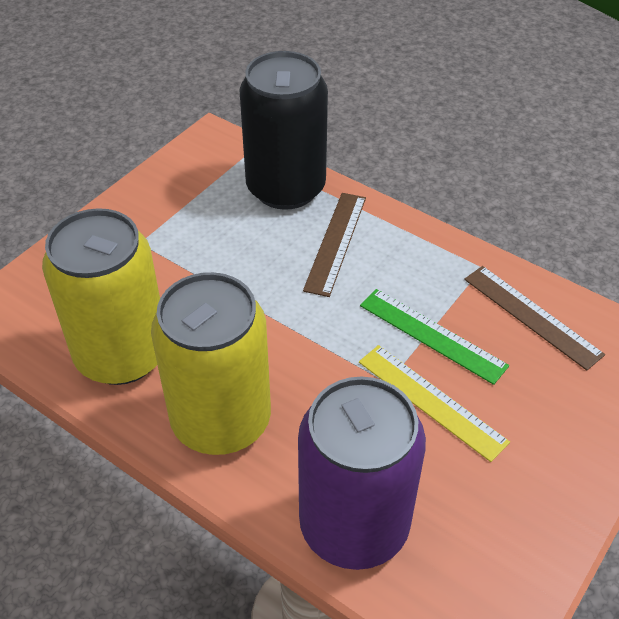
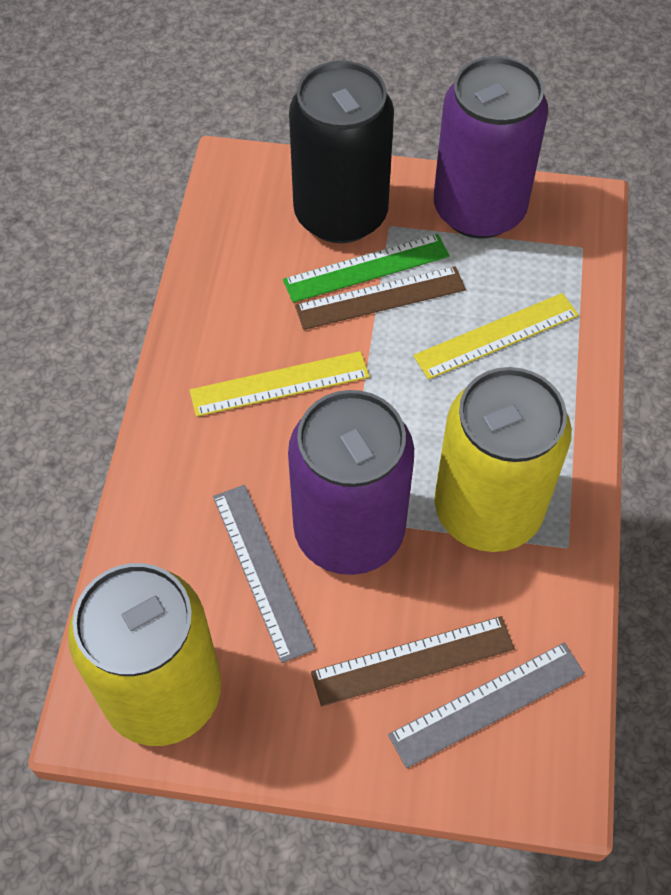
grey ruler: none = 0 -> [213,485,315,663] [388,643,585,768] = 2
purple can: [298,377,426,570] = 1 -> [288,390,414,575] [434,56,549,239] = 2
yellow ruler: [359,345,510,462] = 1 -> [190,351,370,417] [413,293,579,380] = 2

